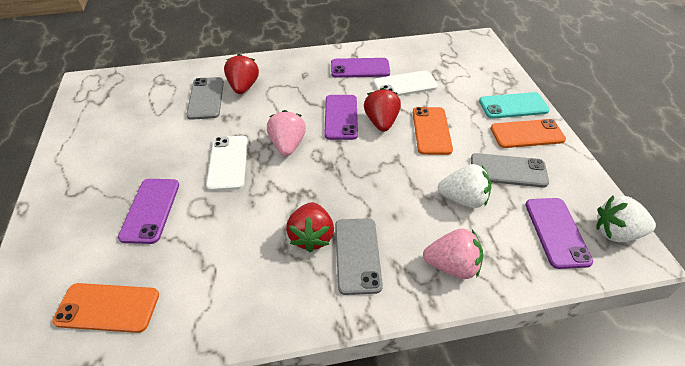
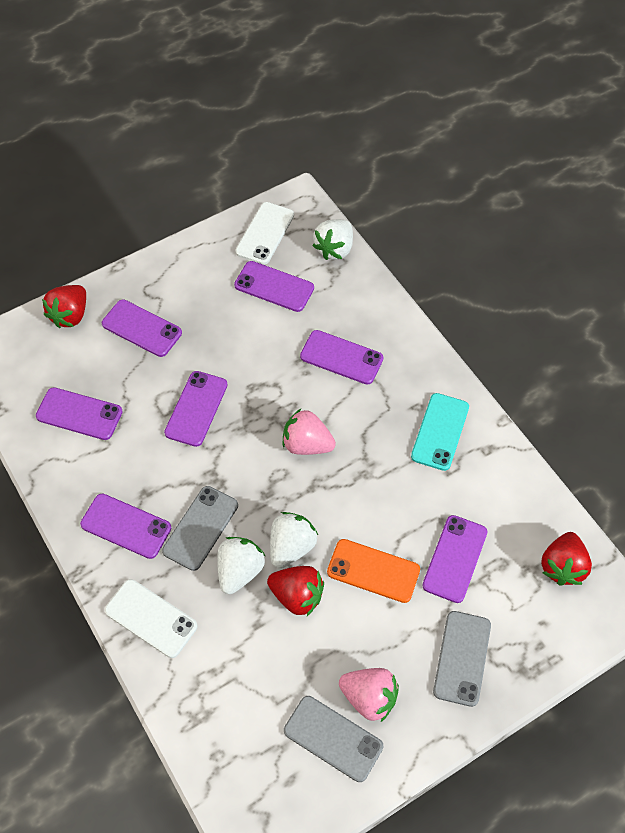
orange phone: [52,283,159,333] [413,107,453,155] [490,119,566,148] = 3 -> [327,539,420,603] = 1
purple phone: [118,179,179,244] [324,95,358,140] [331,58,390,78] [525,198,593,269] = 4 -> [36,387,123,440] [80,493,171,559] [102,299,182,357] [164,371,228,447] [234,261,314,312] [300,330,383,385] [422,515,488,603] = 7
white strawberry: [438,164,491,208] [596,196,656,242] = 2 -> [217,537,265,594] [270,512,318,568] [312,219,353,260] = 3

